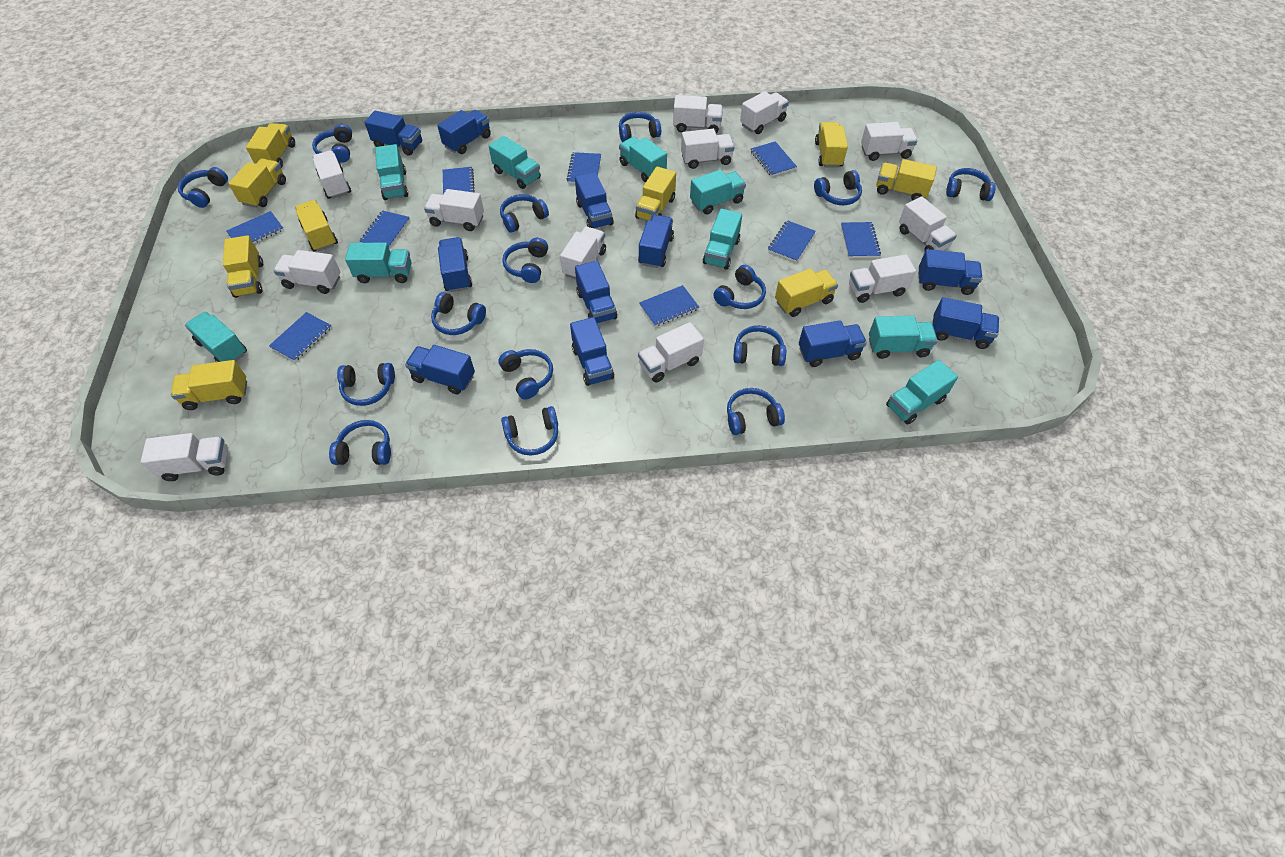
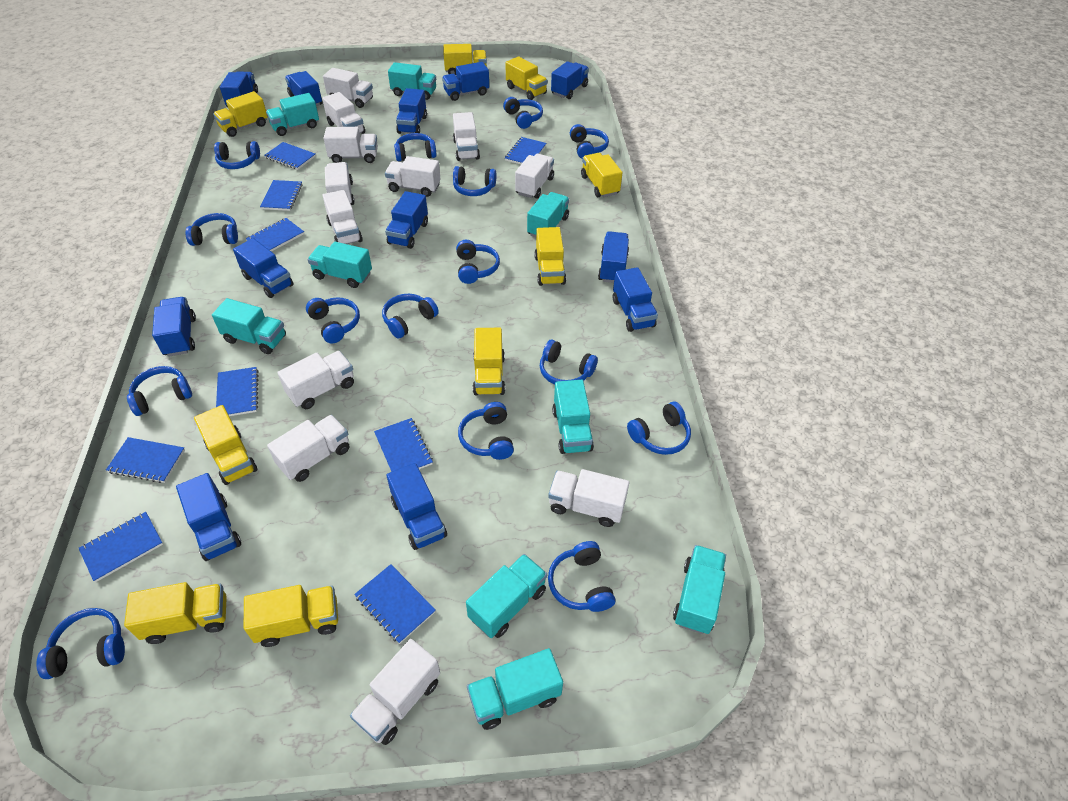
blue truck: [364,110,422,156] [405,345,475,394] [437,110,491,154] [438,237,472,292] [570,317,614,386] [575,172,614,228] [575,261,617,323] [638,215,674,268] [799,320,867,367] [918,249,983,295] [932,297,999,349] = 11 -> [152,297,196,356] [176,473,241,561] [220,71,258,108] [233,238,293,298] [285,71,322,106] [385,191,428,249] [386,463,447,550] [396,88,427,134] [442,62,489,101] [551,61,589,99] [598,231,629,283] [613,267,658,332] = 12

